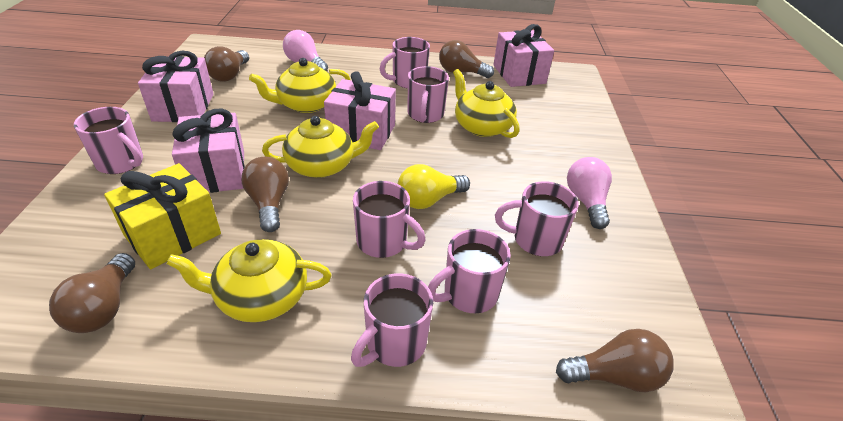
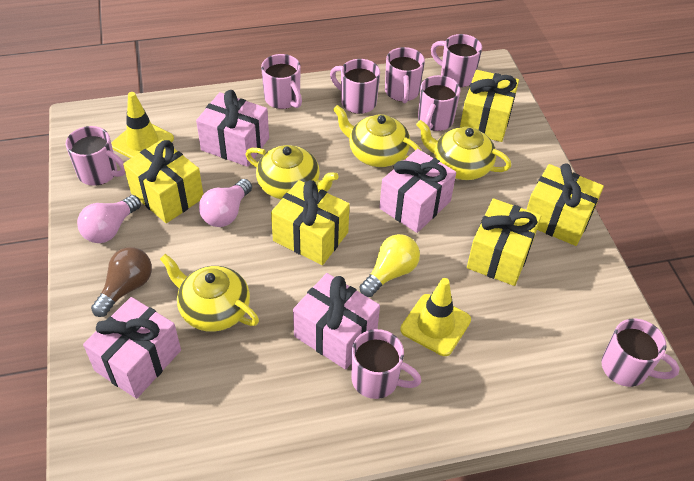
brown light bulb: [49,253,135,333] [204,46,249,82] [241,157,289,232] [439,40,494,78] [556,329,674,392] = 5 -> [91,247,152,317] = 1
pink mug: [74,107,143,174] [351,273,433,367] [353,181,426,258] [380,37,430,88] [408,66,449,123] [428,229,511,313] [495,181,579,256] = 7 -> [66,126,126,186] [261,54,302,109] [330,59,380,114] [351,329,421,399] [385,47,425,103] [418,75,461,131] [431,34,482,87] [601,318,680,387] = 8
yellow gift: [104,163,221,269] = 1 -> [123,139,203,223] [271,180,350,265] [460,70,519,142] [467,198,541,286] [526,164,604,246] = 5
yellow traffic cone: none = 0 -> [111,92,174,159] [400,278,471,356] = 2

